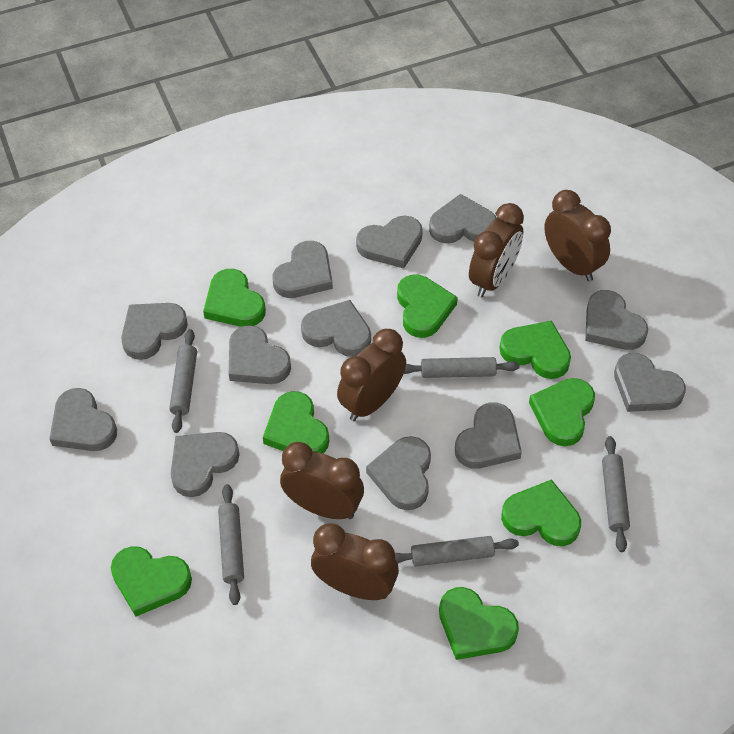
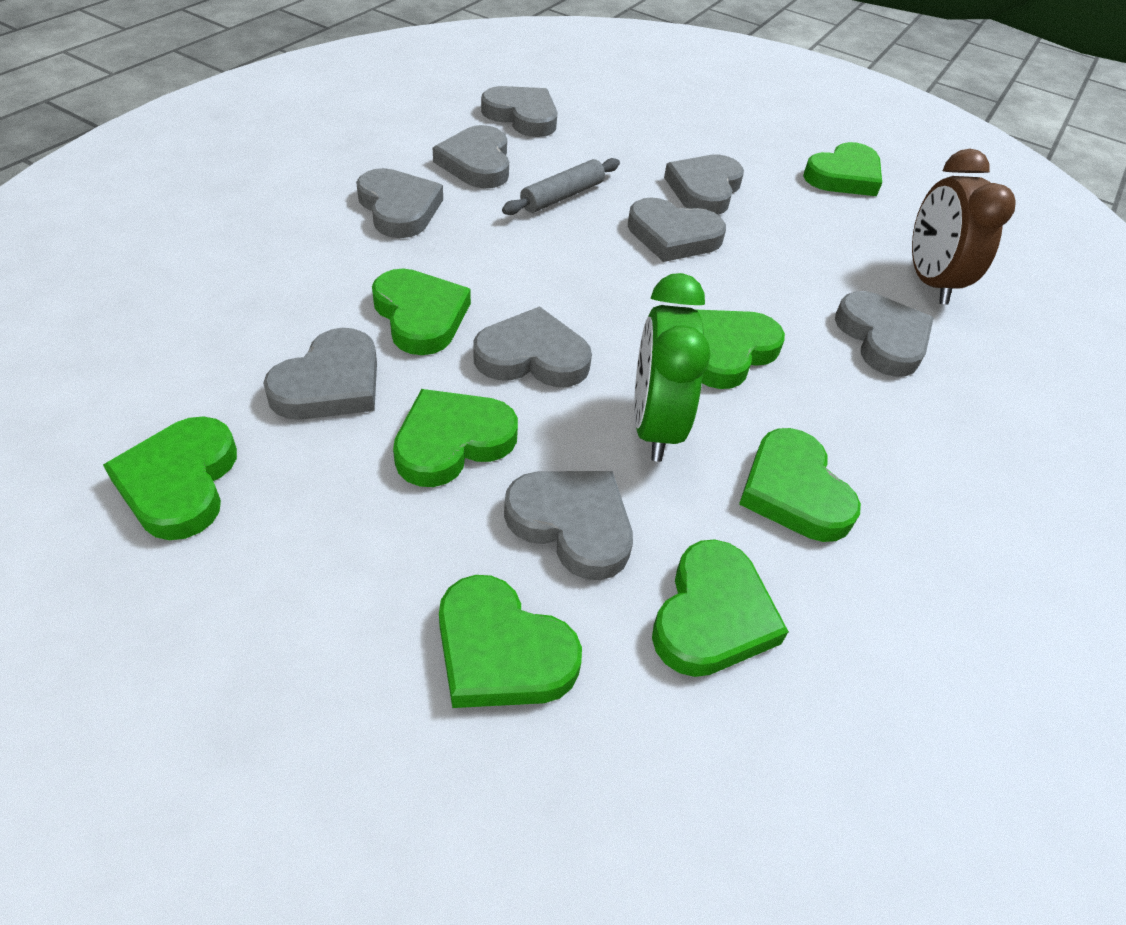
brown clock: [280,442,364,519] [311,523,399,600] [337,329,406,421] [469,203,524,297] [544,190,611,281] = 5 -> [912,149,1016,304] = 1
green clock: none = 0 -> [634,273,710,462] = 1
grey heart: [49,388,117,451] [121,303,188,360] [171,432,239,497] [229,325,291,384] [273,241,333,298] [301,300,371,357] [356,216,423,268] [366,436,431,510] [429,194,496,244] [455,402,522,469] [585,290,648,350] [614,353,686,412] = 12 -> [263,328,377,420] [356,168,443,238] [433,125,509,188] [473,306,592,387] [481,86,558,137] [504,471,633,580] [628,197,726,262] [664,154,744,215] [835,291,934,377] = 9
grey rolling pin: [169,329,197,433] [218,484,244,605] [395,536,519,567] [404,357,520,378] [602,436,630,552] = 5 -> [502,158,620,215] = 1

